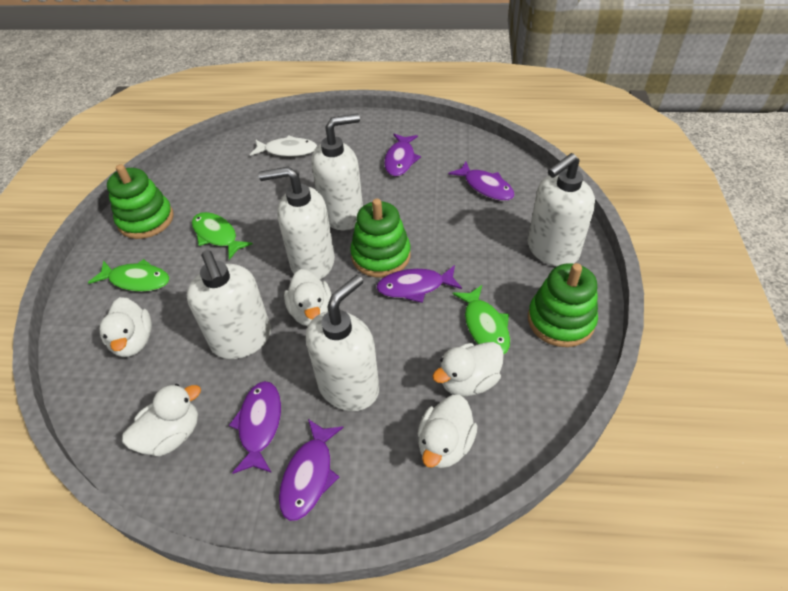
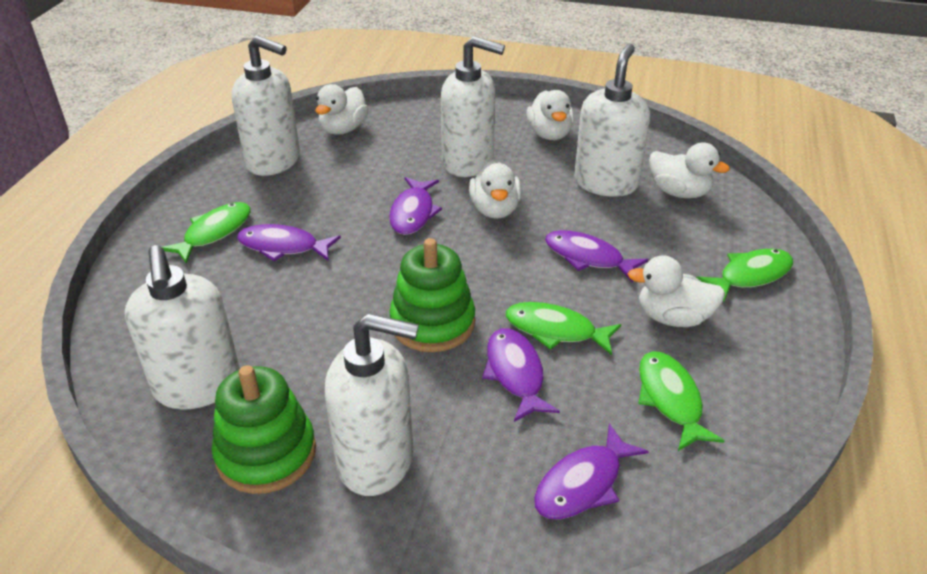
green fish: [88,259,170,292] [192,212,253,260] [453,285,510,354] = 3 -> [162,202,251,264] [505,302,621,355] [638,351,725,451] [696,249,793,302] = 4
green stacking toy: [107,164,174,239] [350,199,411,277] [528,263,598,347] = 3 -> [212,365,316,494] [389,238,475,352] = 2
white fish: [250,135,317,157] = 1 -> none = 0

